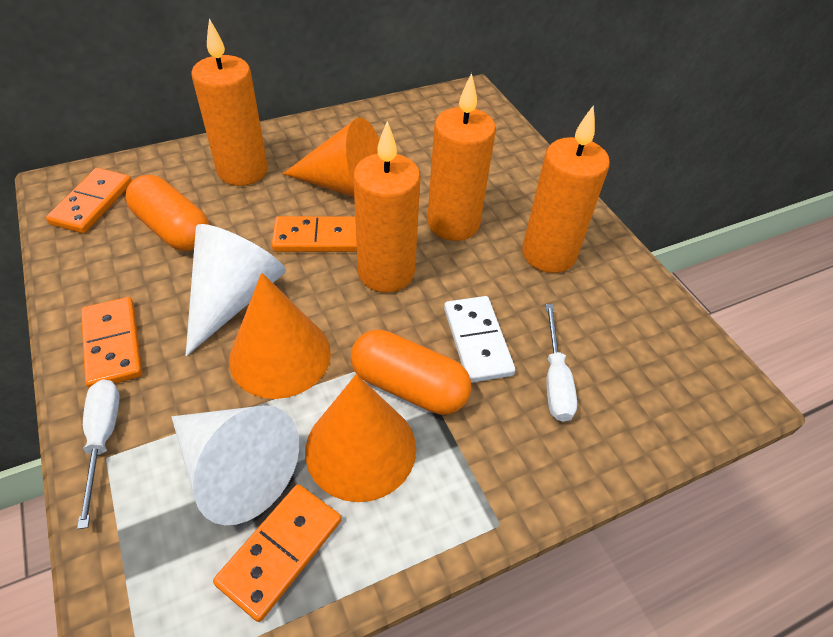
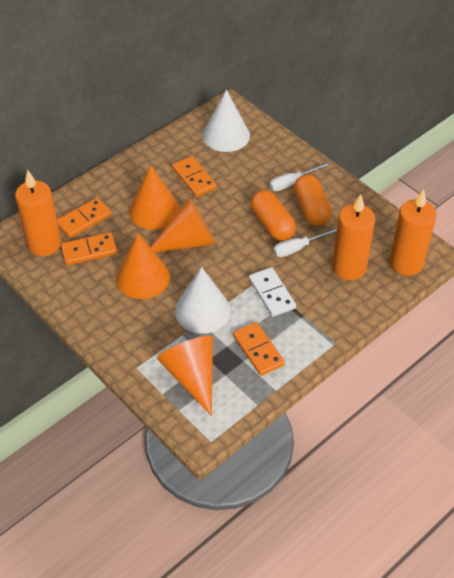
orange candle: [191,18,268,186] [353,121,421,293] [427,73,496,241] [522,105,610,273] = 4 -> [15,170,61,256] [332,194,375,280] [390,189,437,276] = 3
orange cone: [229,273,331,399] [283,118,379,197] [305,374,416,502] = 3 -> [116,233,170,299] [129,165,180,230] [150,198,215,252] [157,336,213,416] = 4

